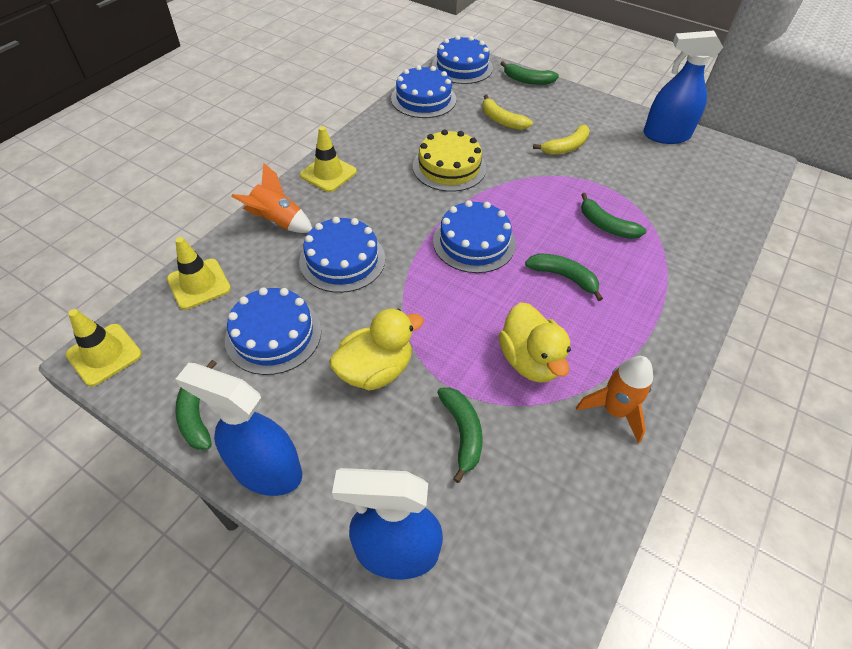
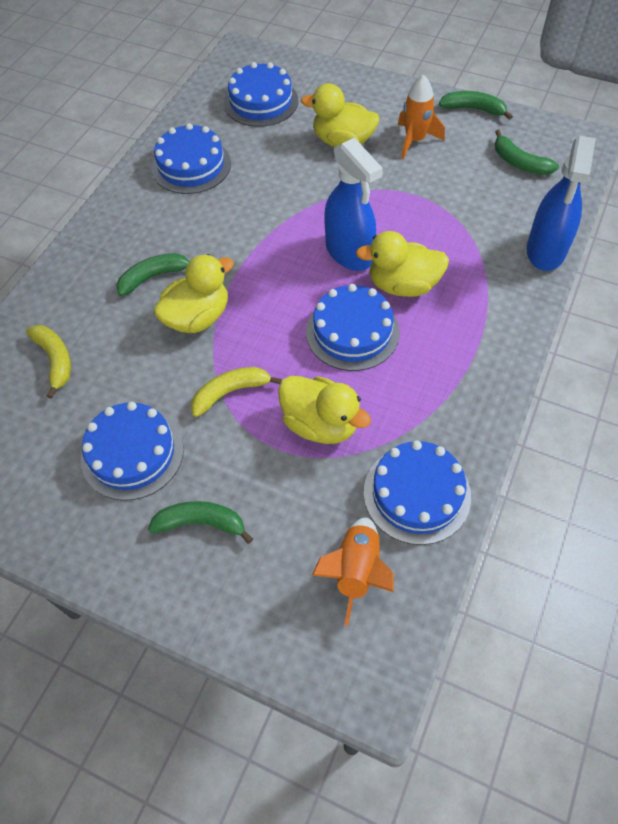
blue spray bottle: [176,363,302,496] [332,468,443,580] [643,30,723,144] = 3 -> [324,138,383,271] [527,136,596,271] = 2
green banana: [175,360,217,450] [437,387,483,483] [500,61,559,85] [525,253,603,301] [581,193,647,239] = 5 -> [116,253,190,296] [148,501,253,544] [439,91,513,120] [495,130,559,175] = 4
yellow cake: [413,129,486,192] = 1 -> none = 0
yellow duck: [329,309,424,390] [499,302,571,383] = 2 -> [153,254,234,333] [278,376,371,444] [301,83,380,147] [356,231,449,297] = 4
yellow traffic cone: [65,309,142,387] [167,237,231,310] [300,126,357,192] = 3 -> none = 0

